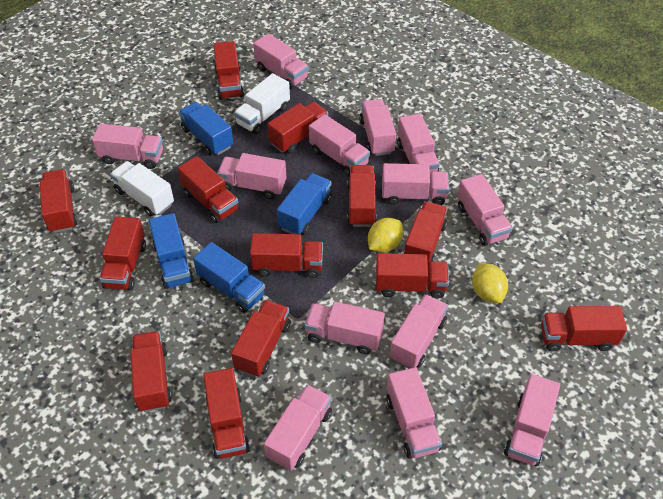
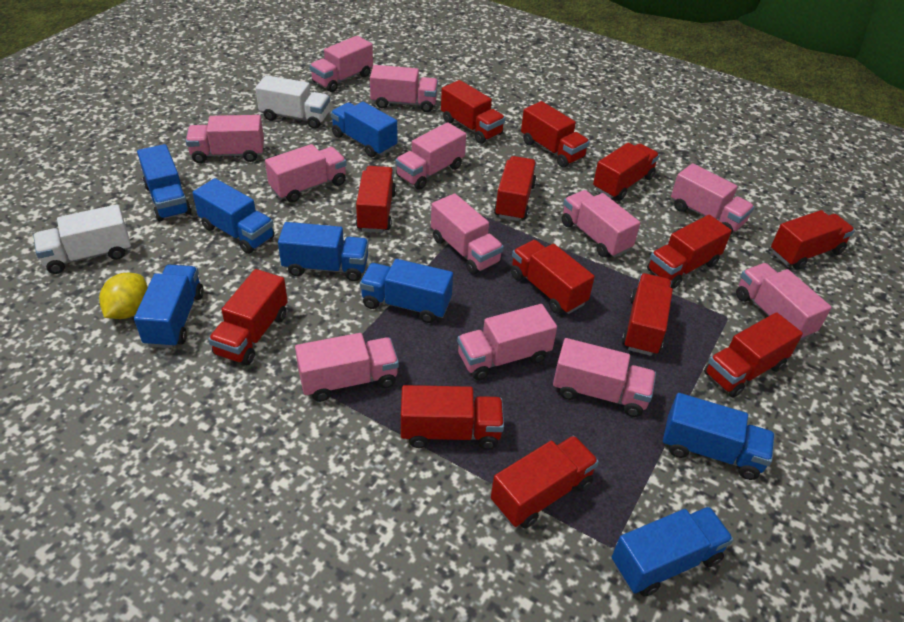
blue truck: [149,213,194,289] [179,102,233,156] [193,242,265,313] [277,173,332,235] = 4 -> [134,265,204,348] [137,144,191,221] [192,178,275,254] [278,222,369,281] [331,102,397,157] [360,259,453,323] [612,507,734,597] [663,393,775,480] = 8
pink truck: [92,124,163,169] [217,153,286,199] [253,34,309,89] [264,385,332,471] [305,302,385,354] [309,114,370,176] [359,99,396,156] [382,163,449,205] [387,367,442,459] [390,294,448,369] [397,114,440,173] [457,174,513,246] [504,374,560,466] = 13 -> [186,115,264,163] [265,144,347,203] [295,333,399,402] [310,36,373,92] [370,65,438,112] [395,122,466,190] [431,193,504,275] [457,304,557,380] [553,338,656,417] [562,190,640,258] [671,163,754,235] [736,263,832,341] = 12
yellow lemon: [368,218,403,252] [472,263,508,303] = 2 -> [99,273,148,319] = 1

